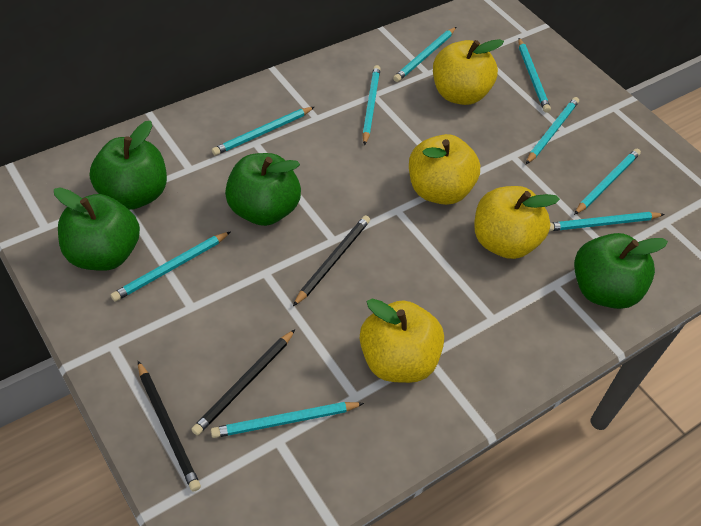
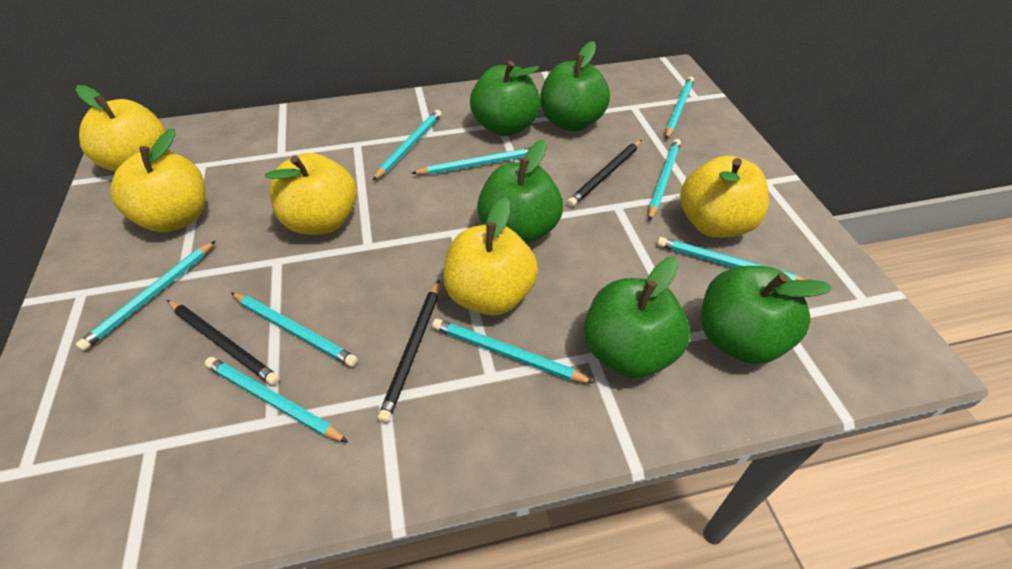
green apple: [54,187,140,271] [90,121,167,210] [225,153,301,226] [574,233,668,309] = 4 -> [470,61,540,136] [477,140,563,244] [540,41,610,131] [584,257,690,379] [701,266,832,364] = 5
yellow apple: [360,299,444,383] [409,134,480,205] [433,39,504,105] [474,186,560,259] = 4 -> [75,85,167,172] [111,128,206,232] [265,153,357,235] [443,197,538,315] [680,155,769,238] = 5

